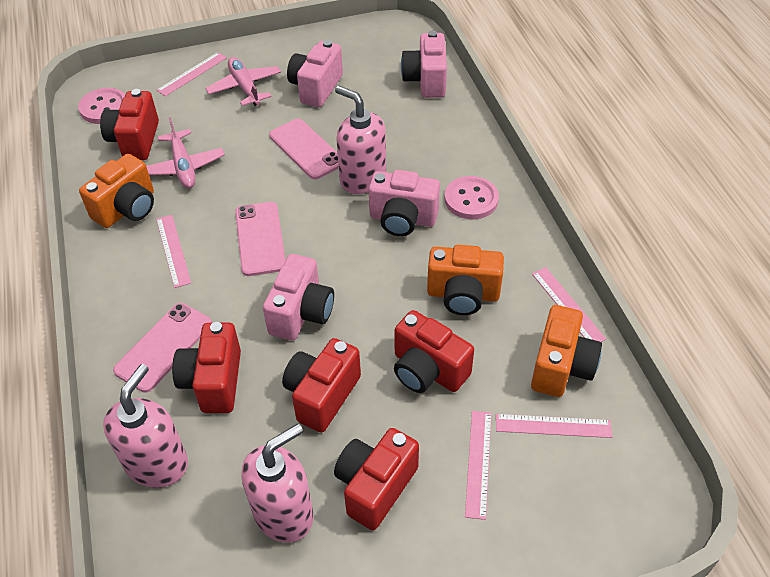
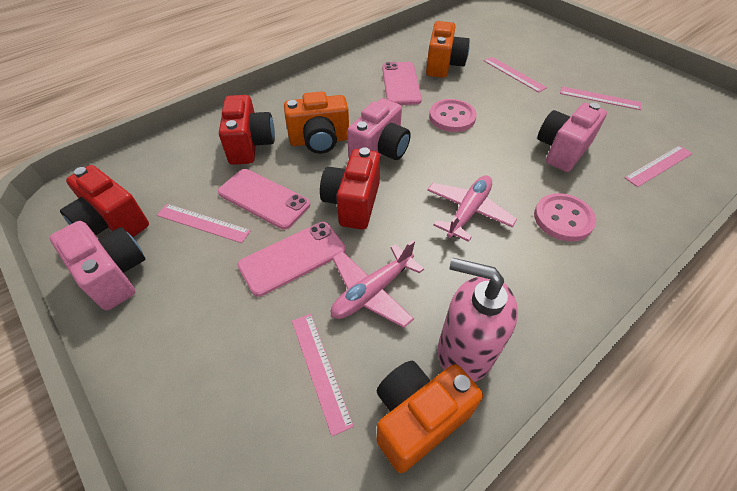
pink camera: [263,254,334,340] [287,40,343,107] [369,170,440,236] [401,31,447,98] = 4 -> [50,221,145,311] [347,98,411,160] [537,103,607,172] = 3
pink soap dispenser: [103,364,188,488] [241,424,314,543] [335,86,386,194] = 3 -> [438,258,518,382] = 1
red camera: [100,89,159,160] [172,322,241,413] [282,338,361,433] [334,428,419,530] [394,310,474,393] = 5 -> [60,165,149,237] [219,95,275,165] [320,147,380,230] = 3

